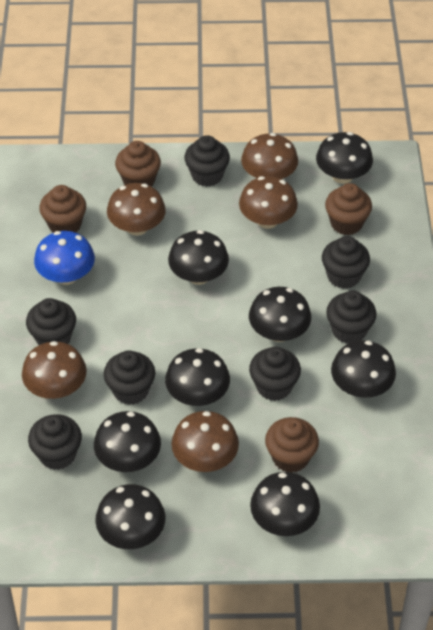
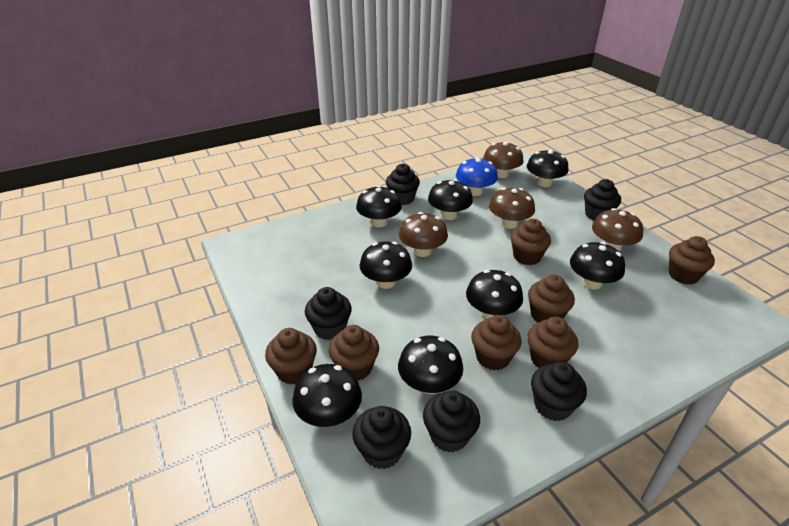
black cupcake: [26,298,76,345] [28,414,82,470] [104,350,155,405] [185,135,230,187] [249,347,301,401] [322,236,370,289] [326,290,377,344] = 7 -> [305,287,352,340] [352,406,411,469] [386,164,420,205] [423,390,480,452] [531,361,587,421] [584,179,621,221] = 6
brown cupcake: [39,185,86,233] [115,141,161,186] [265,417,319,473] [325,183,372,235] = 4 -> [265,328,317,385] [328,325,379,381] [471,315,522,370] [510,219,551,265] [527,317,578,368] [528,275,575,323] [669,236,715,285] = 7
brown mushroom: [22,341,87,399] [107,183,166,236] [171,411,239,472] [239,176,298,229] [241,133,298,179] = 5 -> [399,212,448,257] [483,141,524,178] [489,187,535,229] [592,208,643,252] = 4

